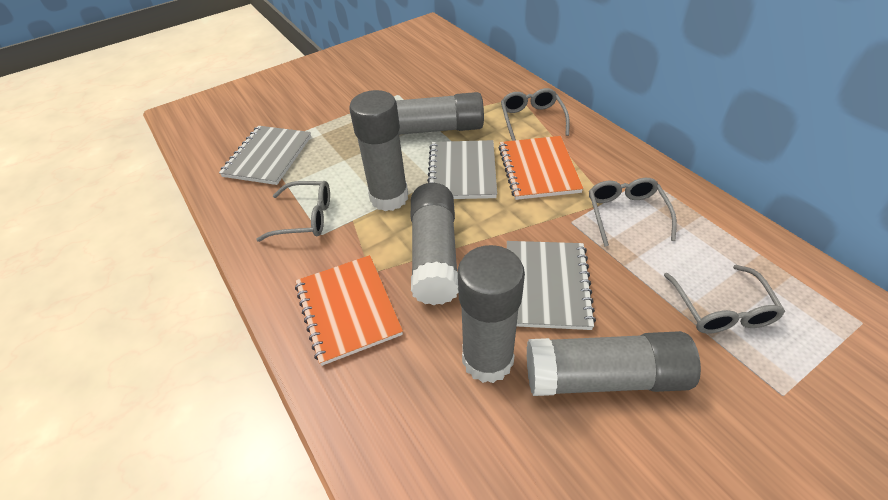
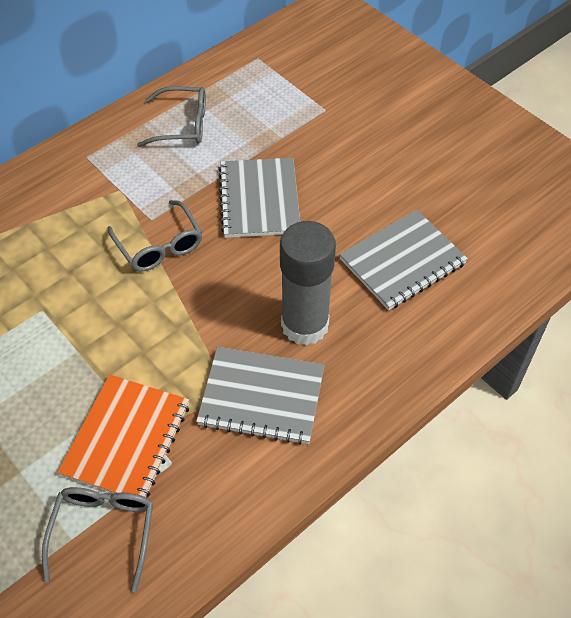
grey glasses: [256,181,330,242] [501,88,570,141] [589,178,677,247] [664,265,785,334] = 4 -> [42,487,153,592] [107,200,202,272] [137,86,206,147] = 3
grey glue stick: [349,90,408,211] [396,92,484,135] [411,183,458,305] [458,245,525,383] [527,331,701,396] = 5 -> [280,221,336,346] = 1
orange notebook: [295,255,403,366] [499,136,584,200] = 2 -> [57,374,189,497] = 1

